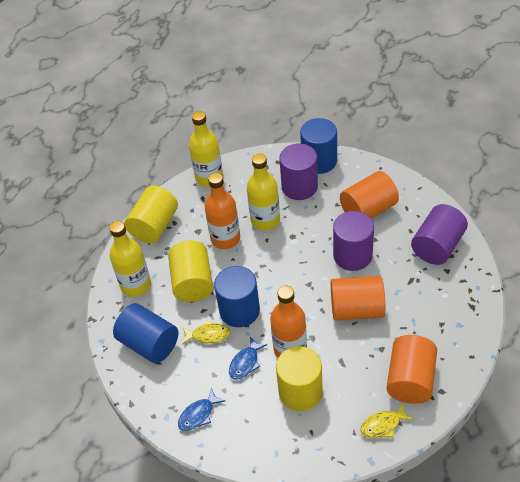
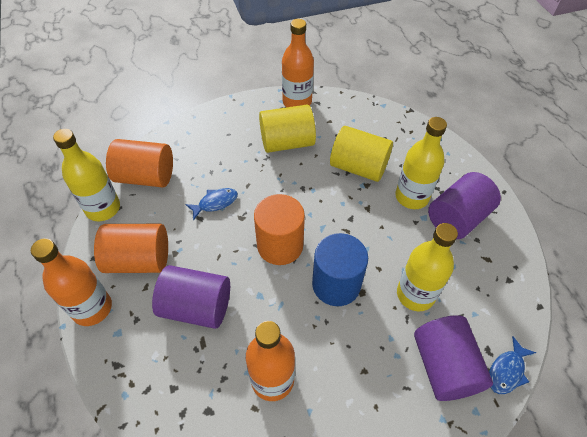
blue cylinder: [113,303,178,363] [214,266,260,327] [300,118,337,174] = 3 -> [312,233,368,306] = 1
orange bottle: [205,173,240,249] [270,286,307,358] = 2 -> [31,238,112,326] [246,321,295,401] [282,19,314,107] = 3
yellow cylinder: [125,185,178,243] [168,240,213,302] [276,346,323,411] = 3 -> [259,105,316,153] [330,126,393,182] = 2
yellow fish: [182,320,231,345] [360,403,414,438] = 2 -> none = 0

